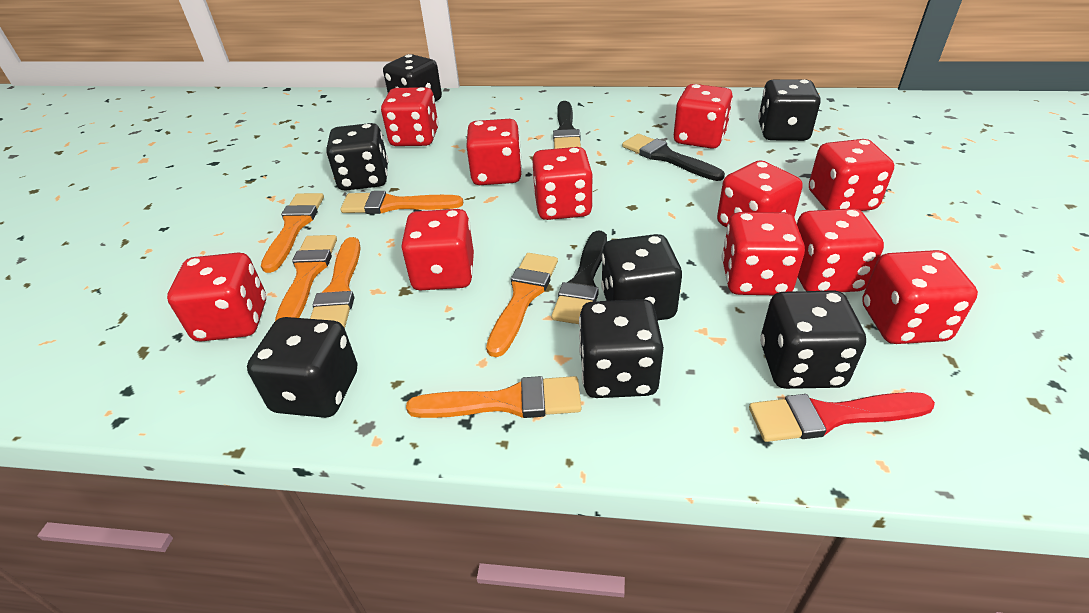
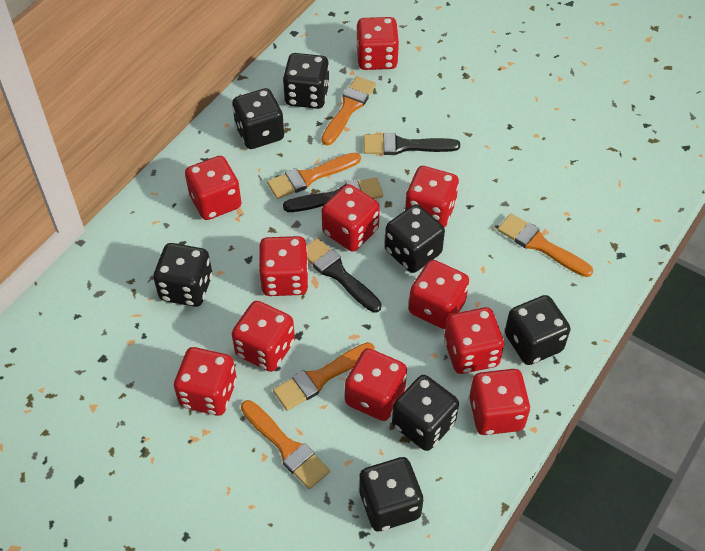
orange brush: [261,193,324,273] [275,235,337,321] [310,237,361,328] [340,191,463,214] [406,376,581,418] [486,253,558,357] = 6 -> [241,400,330,489] [267,152,361,199] [273,342,375,411] [321,76,376,146] [497,214,593,277] = 5
red brush: [749,392,935,442] = 1 -> none = 0

